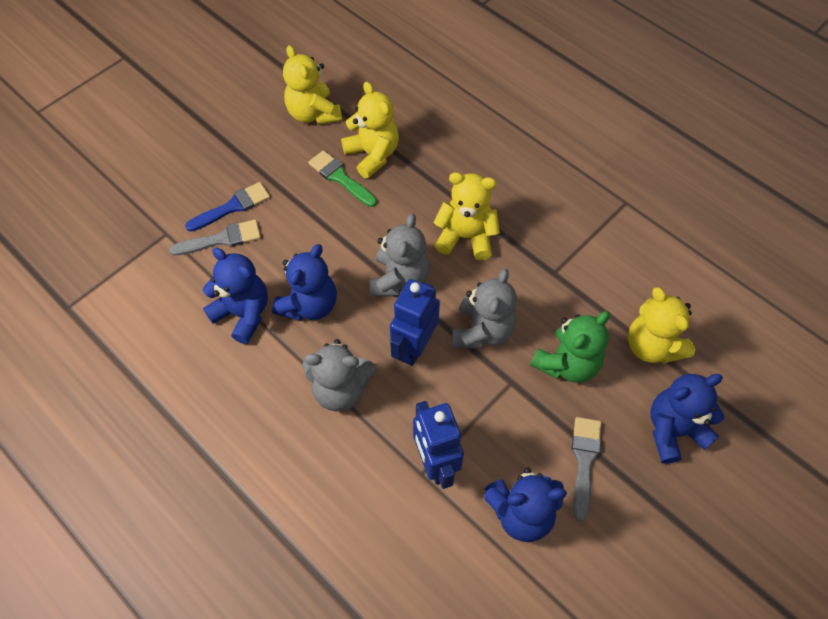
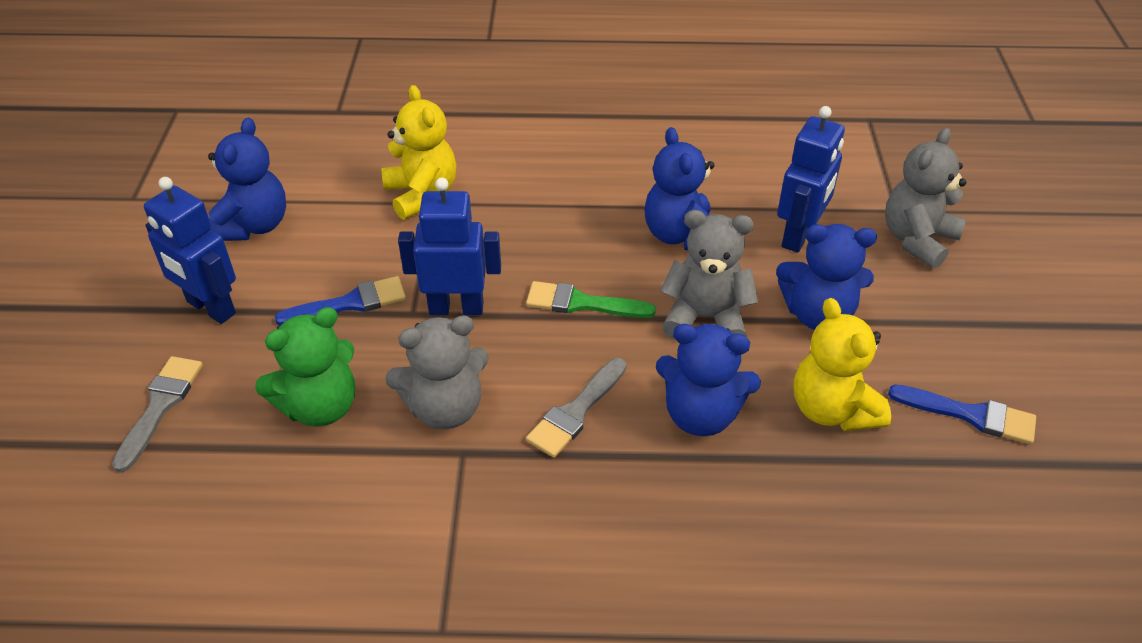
blue brush: [185,182,270,232] = 1 -> [275,276,406,325] [888,385,1036,444] = 2
blue robot: [390,279,440,366] [413,401,464,489] = 2 -> [144,177,236,324] [398,177,501,315] [777,106,845,253] = 3
yellow teddy bear: [283,45,342,125] [341,82,399,179] [433,172,500,260] [628,287,695,364] = 4 -> [381,85,456,220] [793,298,891,431] = 2

